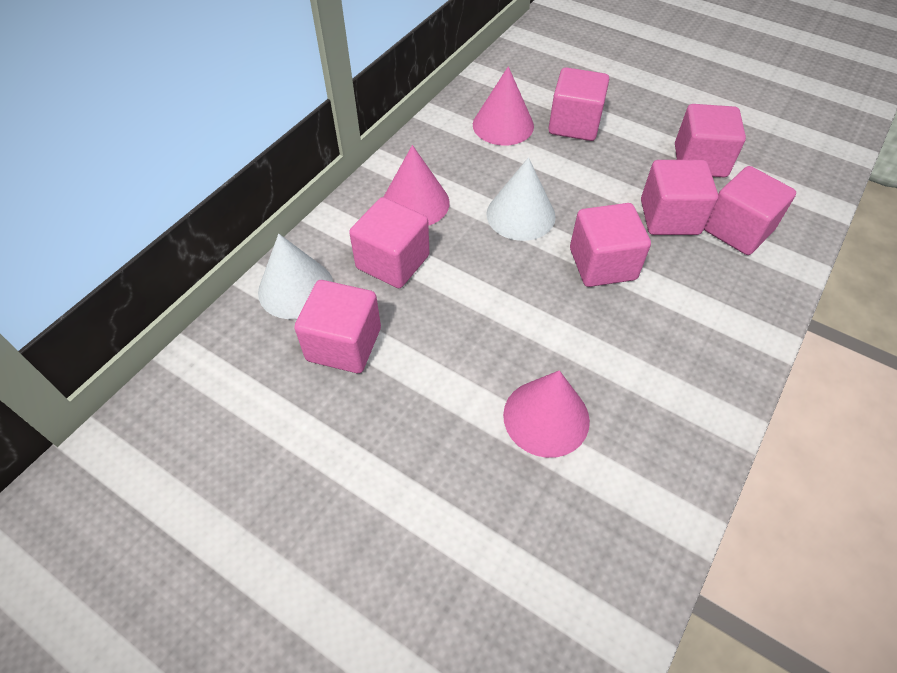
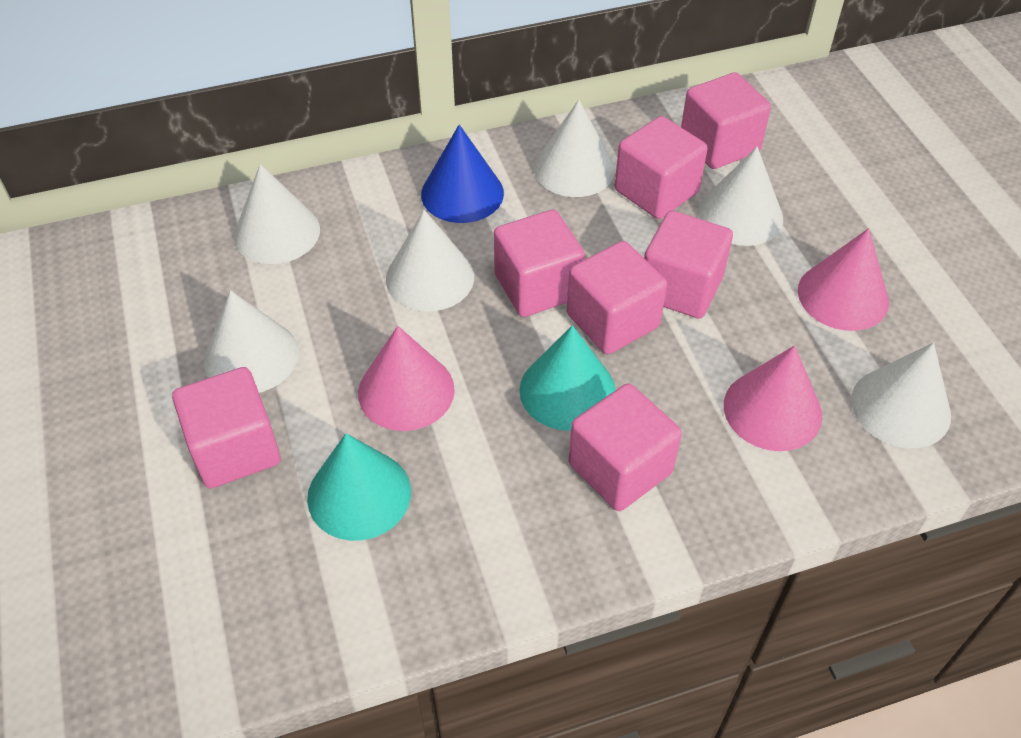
blue cone: none = 0 -> [421,124,504,223] = 1
turquoise cone: none = 0 -> [307,433,411,541] [519,325,616,431] = 2
white cone: [258,234,333,319] [486,157,556,241] = 2 -> [204,290,299,393] [234,164,320,264] [386,210,474,311] [534,100,615,197] [698,146,783,246] [851,343,951,448] = 6

